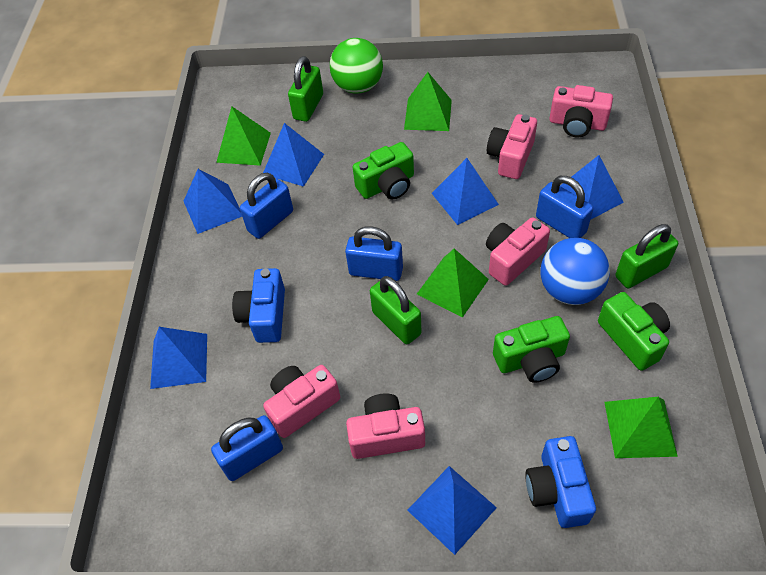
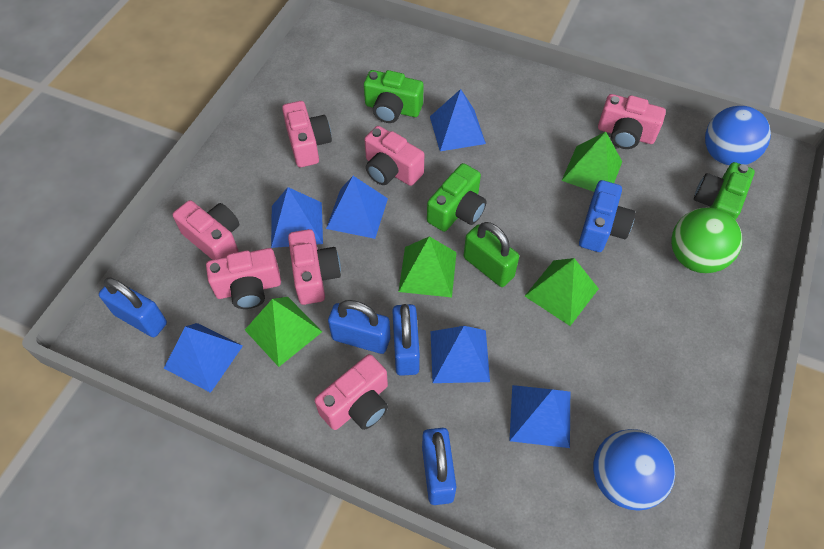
blue ball: [540,238,610,305] = 1 -> [593,429,675,511] [705,106,771,166] = 2
blue camera: [232,268,285,343] [525,436,596,528] = 2 -> [579,180,635,252] = 1
green padlock: [288,56,323,122] [370,276,421,344] [615,224,678,288] = 3 -> [464,222,519,287] = 1
pink camera: [263,365,340,438] [346,393,425,459] [486,217,550,286] [487,114,537,179] [549,85,613,137] = 5 -> [173,200,239,260] [206,248,281,309] [282,101,332,167] [288,229,341,305] [315,354,388,430] [364,126,424,186] [598,94,666,149] = 7

